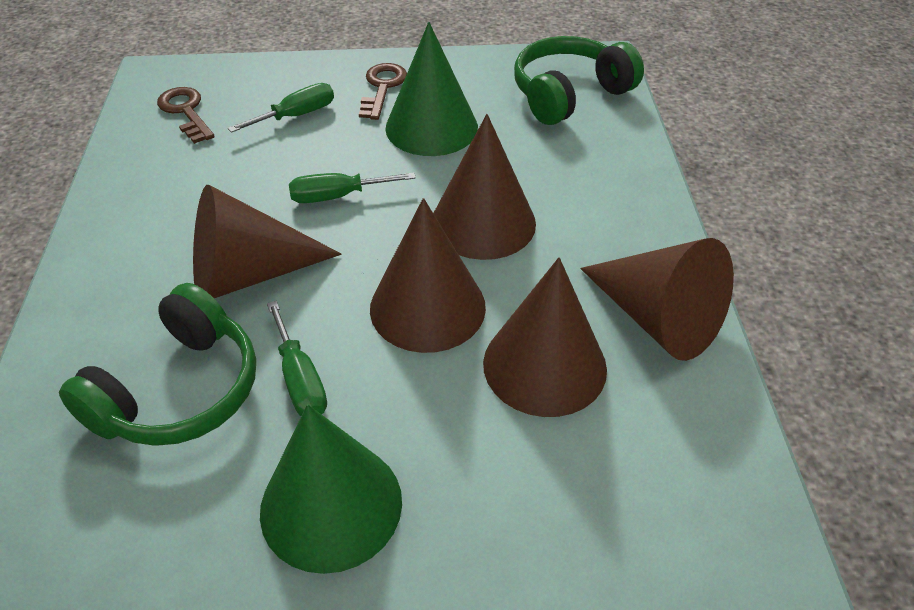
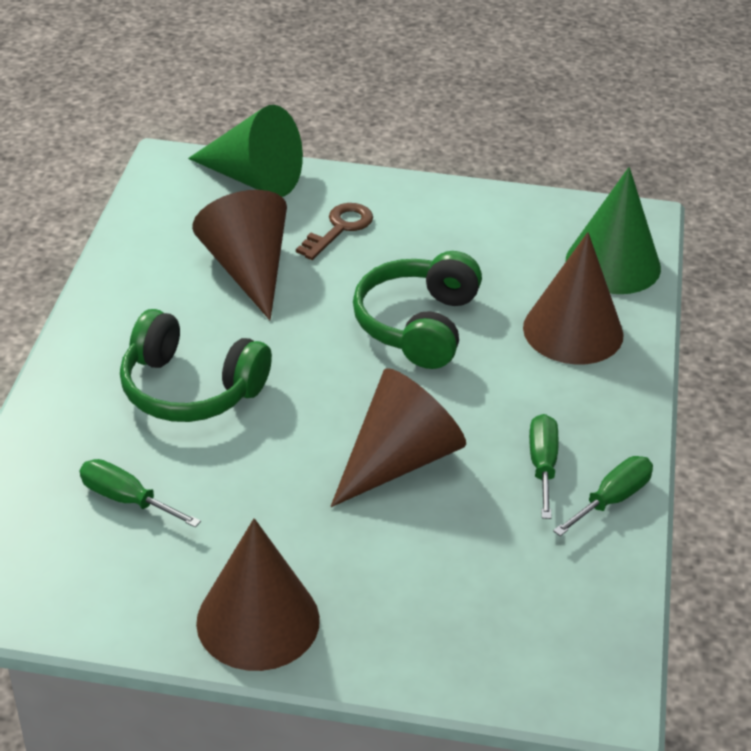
brown cone: [193,185,342,298] [370,198,486,353] [433,114,536,260] [483,257,607,417] [580,238,734,361] = 5 -> [192,190,287,320] [196,518,320,671] [330,368,466,507] [523,232,624,365] = 4
brown key: [157,87,215,144] [359,63,407,120] = 2 -> [296,203,373,260] = 1

